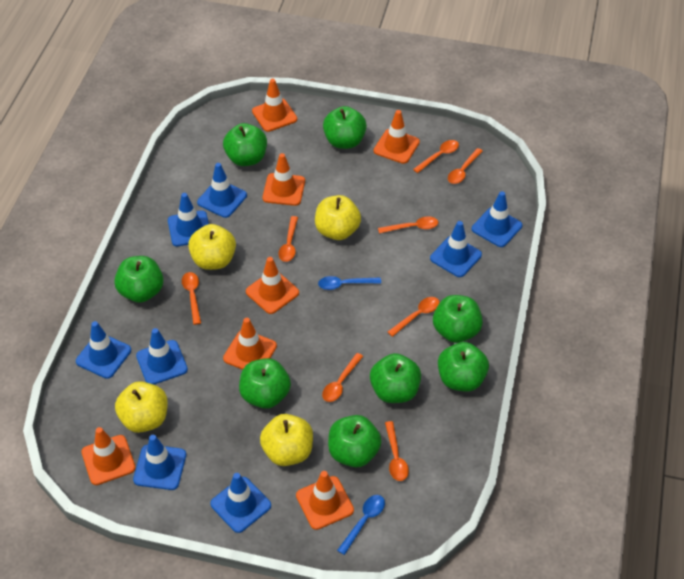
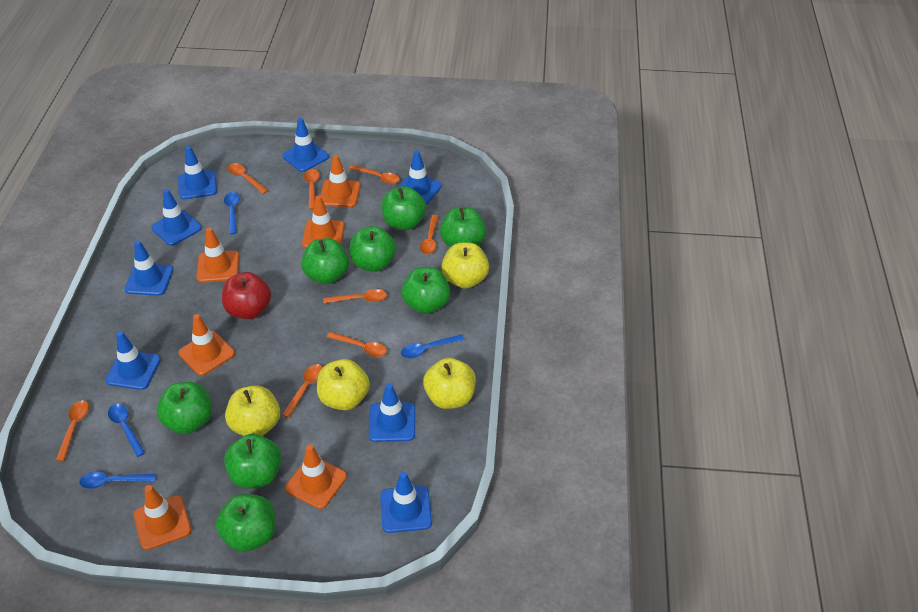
blue spoon: [318,276,381,290] [337,495,385,555] = 2 -> [79,472,156,489] [108,404,145,457] [224,192,240,234] [401,334,464,358] = 4
orange traffic cone: [81,427,136,485] [223,318,277,370] [246,257,299,314] [252,79,297,132] [262,153,305,206] [296,471,354,530] [374,110,420,164] = 7 -> [134,485,191,550] [179,314,235,376] [197,227,239,282] [285,444,347,509] [302,196,344,248] [320,155,360,207] = 6
red apple: none = 0 -> [222,272,271,319] = 1

